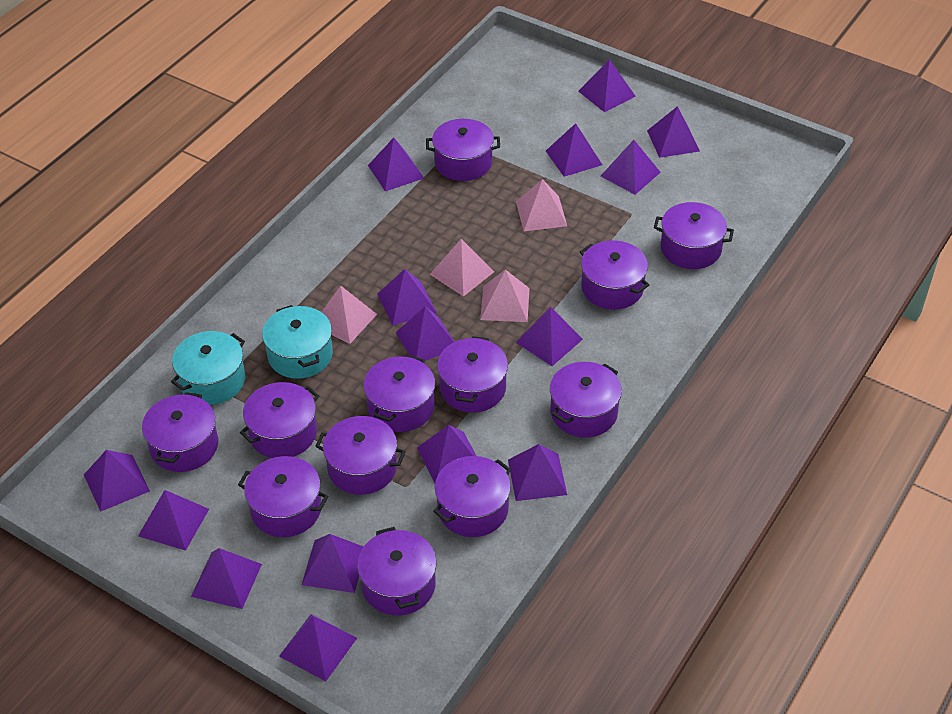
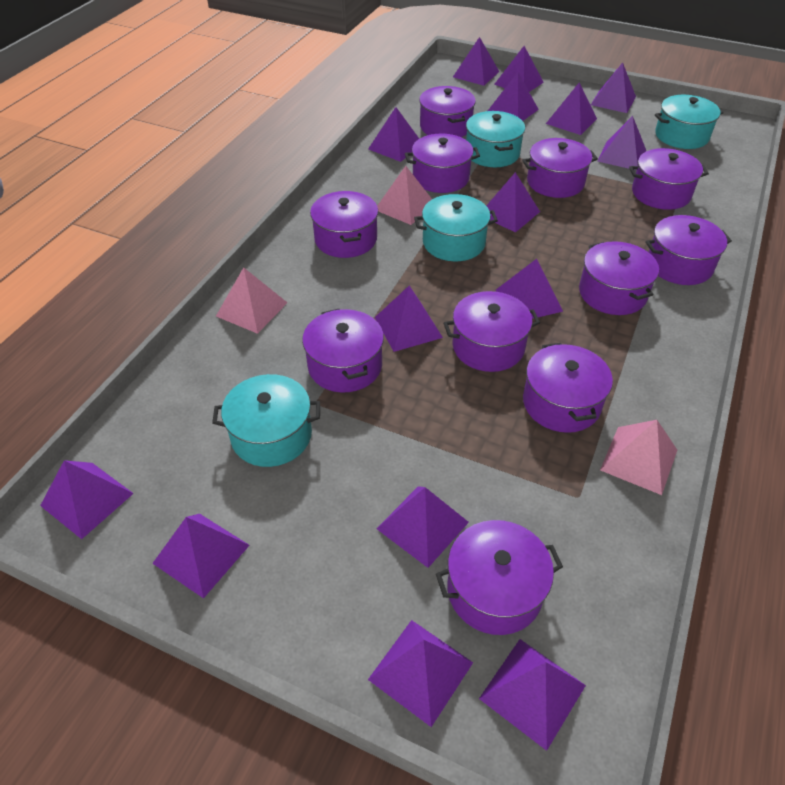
pink pyramid: [322,286,377,344] [430,239,494,297] [480,270,530,322] [516,179,567,231] = 4 -> [216,267,288,334] [377,166,432,225] [600,420,677,495] = 3
purple pot: [142,392,218,472] [238,456,328,537] [240,382,319,458] [315,416,406,495] [357,527,436,616] [364,355,435,432] [426,119,500,181] [433,456,511,537] [437,336,508,413] [550,362,622,437] [580,240,649,310] [654,202,734,269] = 12 -> [302,309,384,392] [310,191,378,258] [405,134,480,193] [419,86,476,137] [436,520,563,635] [444,291,540,372] [522,138,598,198] [523,343,613,433] [579,241,659,315] [629,148,709,210] [645,215,732,285] = 11
turquoise pot: [171,331,245,405] [262,305,333,379] = 2 -> [212,374,320,467] [414,194,498,261] [466,111,525,167] [655,95,724,149] = 4

